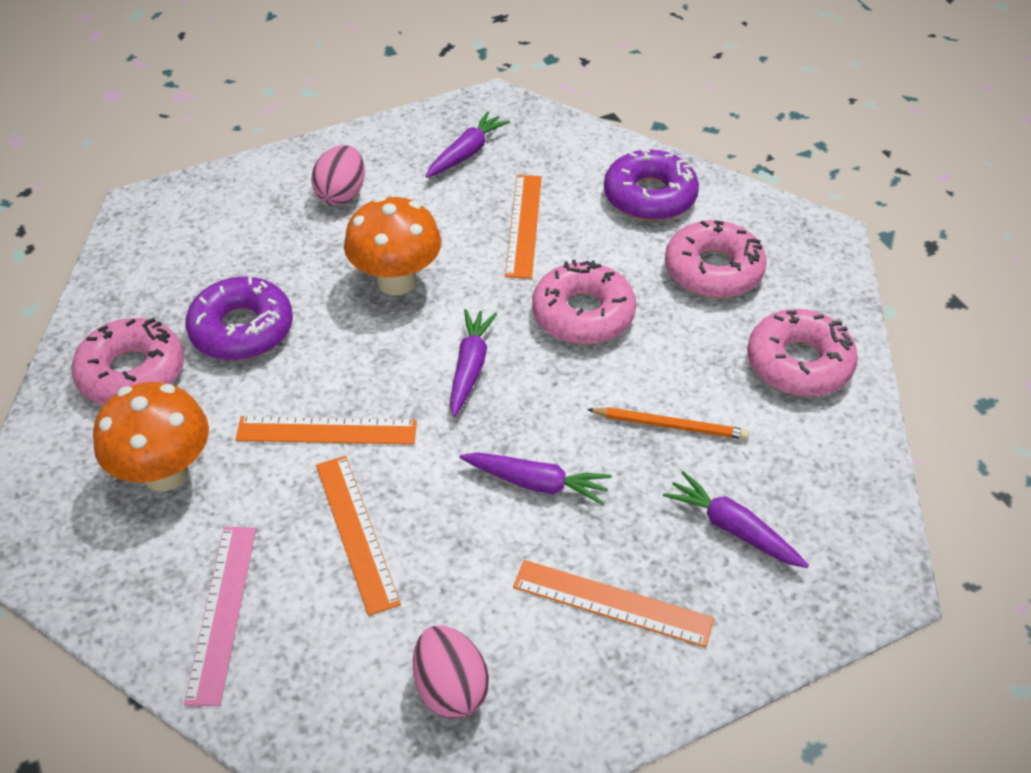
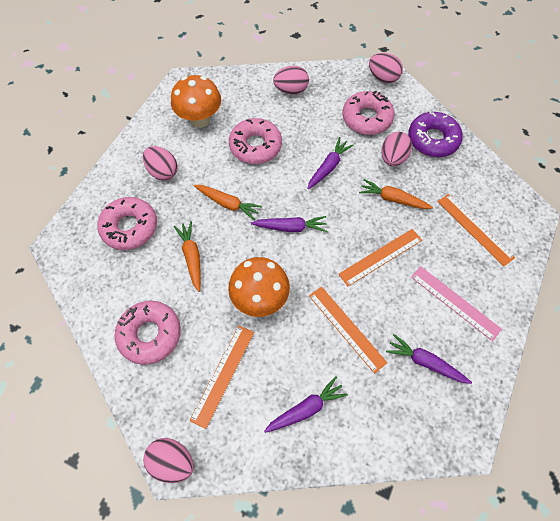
orange carrot: none = 0 -> [174,221,201,292] [194,185,262,220] [359,179,433,209] = 3
orange pencil: [587,407,749,440] = 1 -> none = 0
pink egg: [311,145,365,205] [413,625,489,719] = 2 -> [143,146,178,181] [143,438,194,483] [273,66,309,94] [369,53,403,83] [381,132,412,166] = 5
purple donut: [185,277,293,360] [604,149,699,221] = 2 -> [408,112,463,157] = 1

